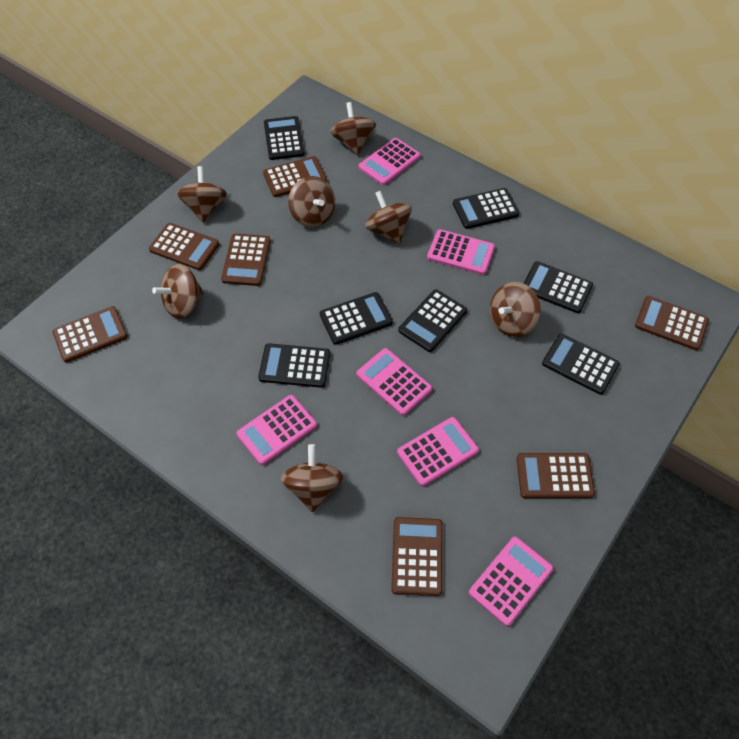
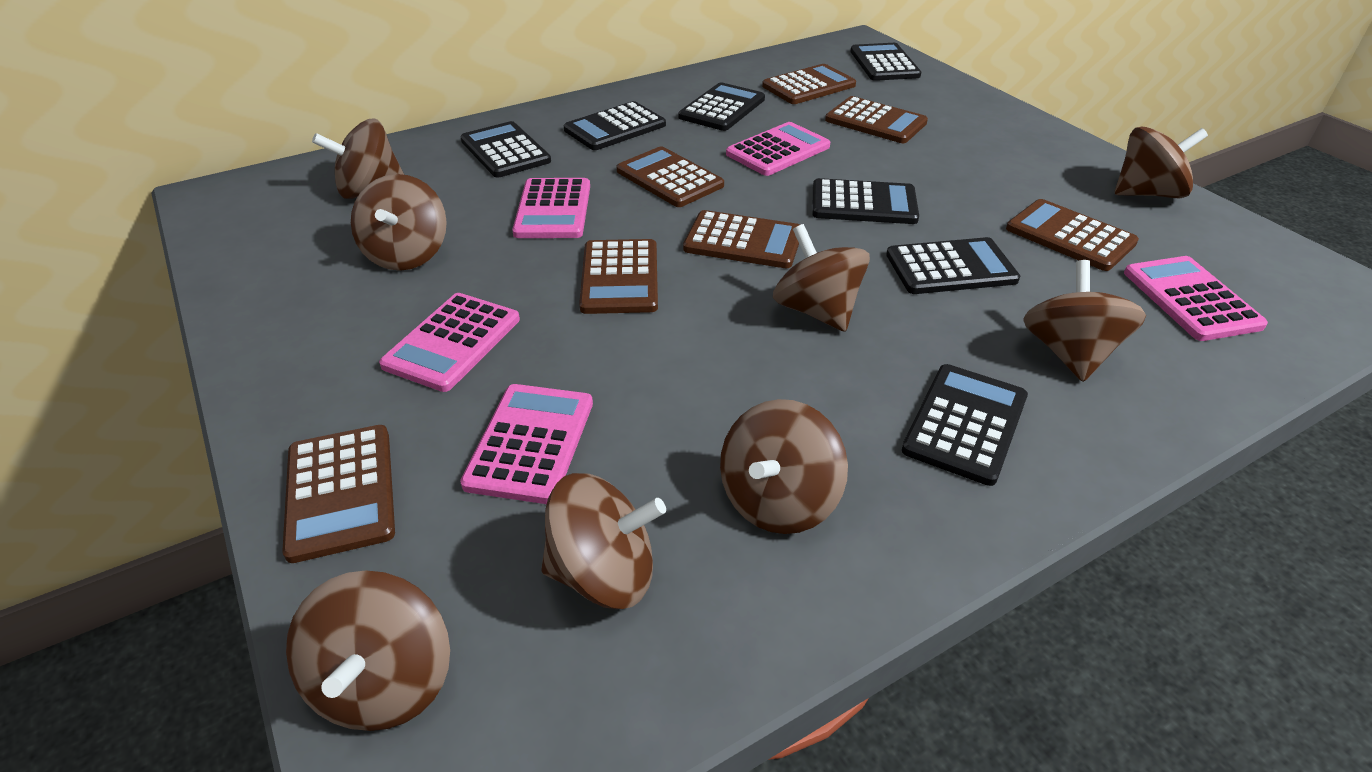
brown spinning top: [152,264,204,318] [176,166,227,223] [281,444,343,512] [288,176,335,227] [330,102,376,156] [365,190,412,244] [490,282,541,337] = 7 -> [286,570,450,731] [312,119,404,199] [351,174,447,271] [541,473,666,609] [720,399,848,534] [773,224,870,332] [1023,260,1146,382] [1115,127,1208,198] = 8
pink calculator: [236,395,317,465] [357,348,432,416] [359,138,421,185] [397,417,479,486] [427,229,495,275] [469,537,553,626] = 6 -> [379,293,520,392] [460,384,593,504] [512,178,590,238] [726,122,830,176] [1124,256,1268,341] = 5

